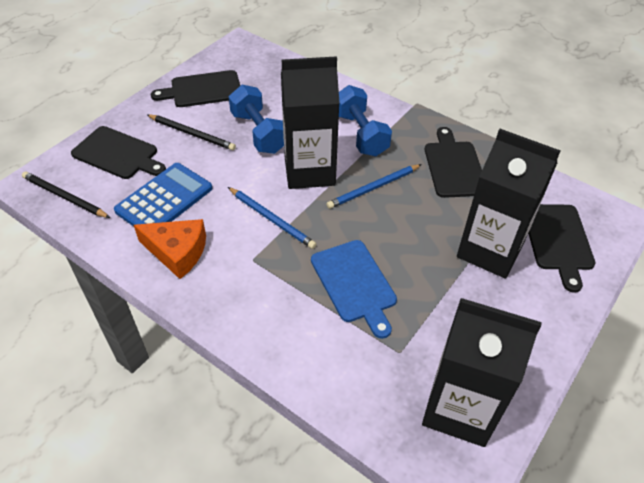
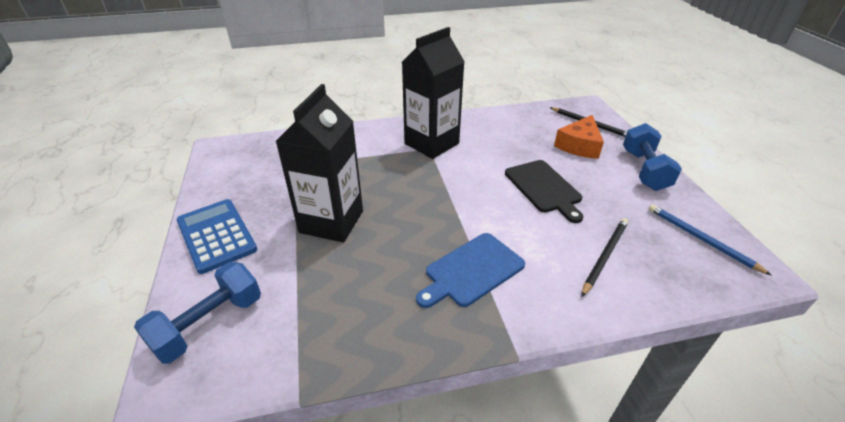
black carton: [281,56,339,189] [422,298,542,447] [457,129,561,279] = 3 -> [275,84,363,243] [402,27,465,159] = 2
black cutting board: [71,126,166,179] [151,70,240,107] [425,127,482,198] [528,204,596,293] = 4 -> [505,160,583,223] = 1
blue pencil: [228,187,316,249] [326,164,422,209] = 2 -> [649,204,772,276] = 1

